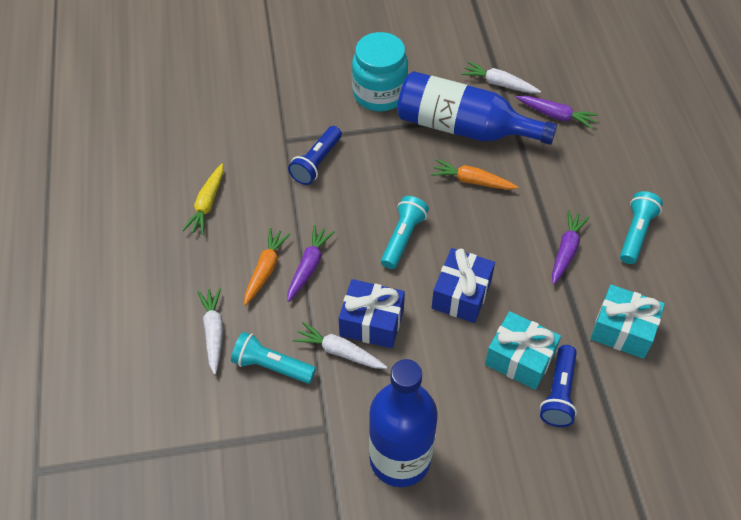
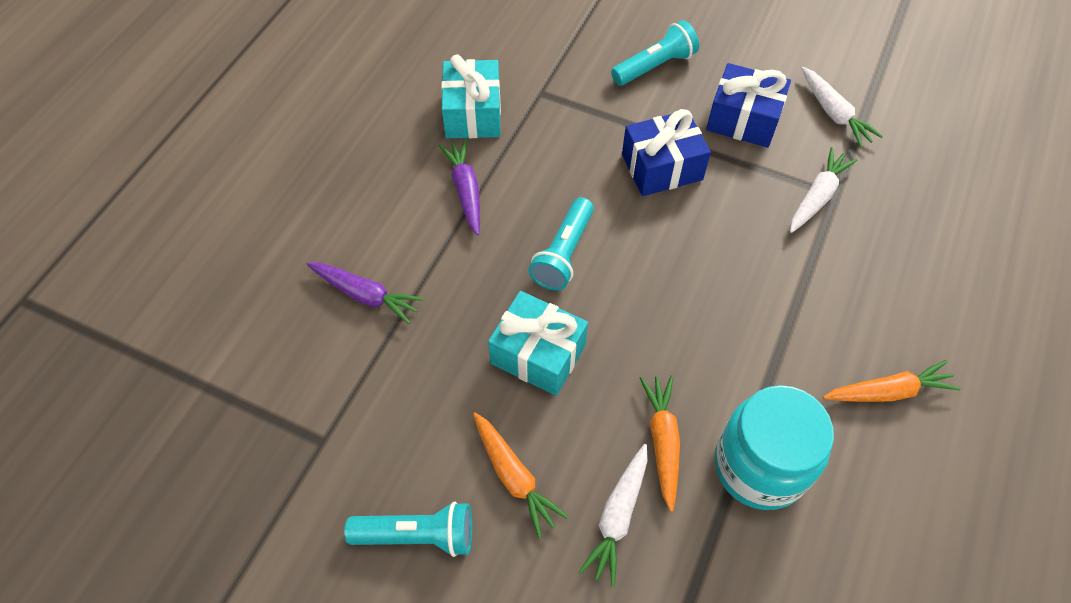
blue bottle: [369,359,438,487] [397,71,557,145] = 2 -> none = 0
blue flashlight: [288,126,342,185] [540,345,577,427] = 2 -> none = 0
orange carrot: [244,228,291,306] [431,159,518,190] = 2 -> [473,412,569,538] [640,375,680,512] [823,360,961,402] = 3
purple carrot: [287,225,335,302] [516,96,598,129] [552,210,589,285] = 3 -> [306,262,424,324] [439,139,480,235] = 2
yellow carrot: [182,164,223,235] = 1 -> none = 0

